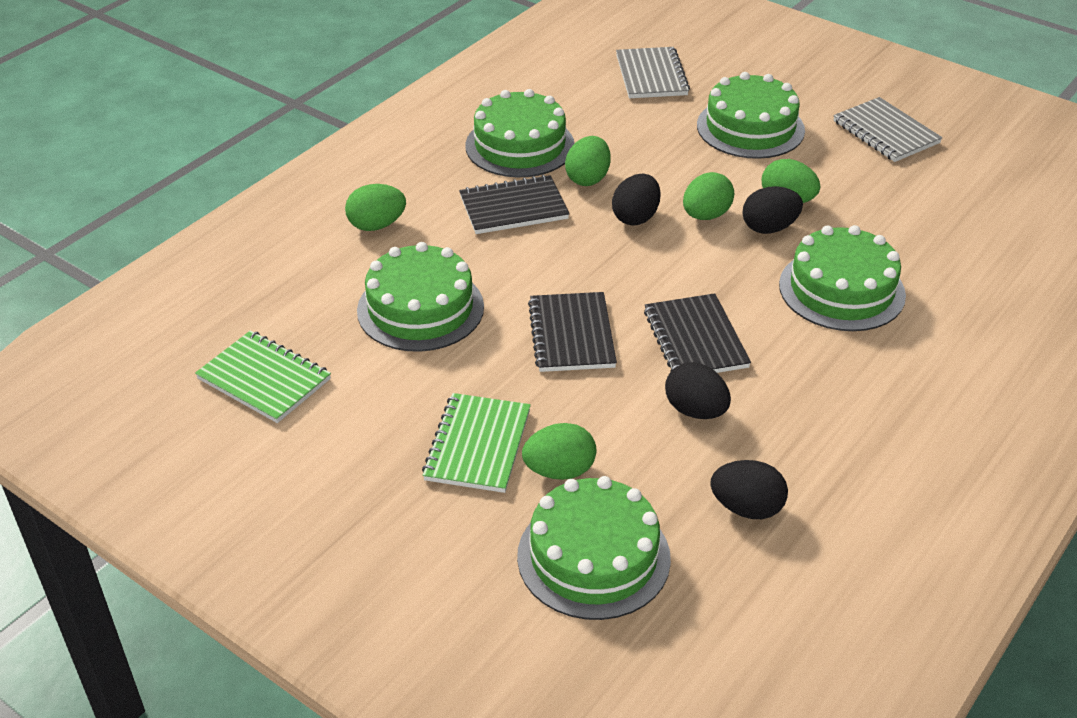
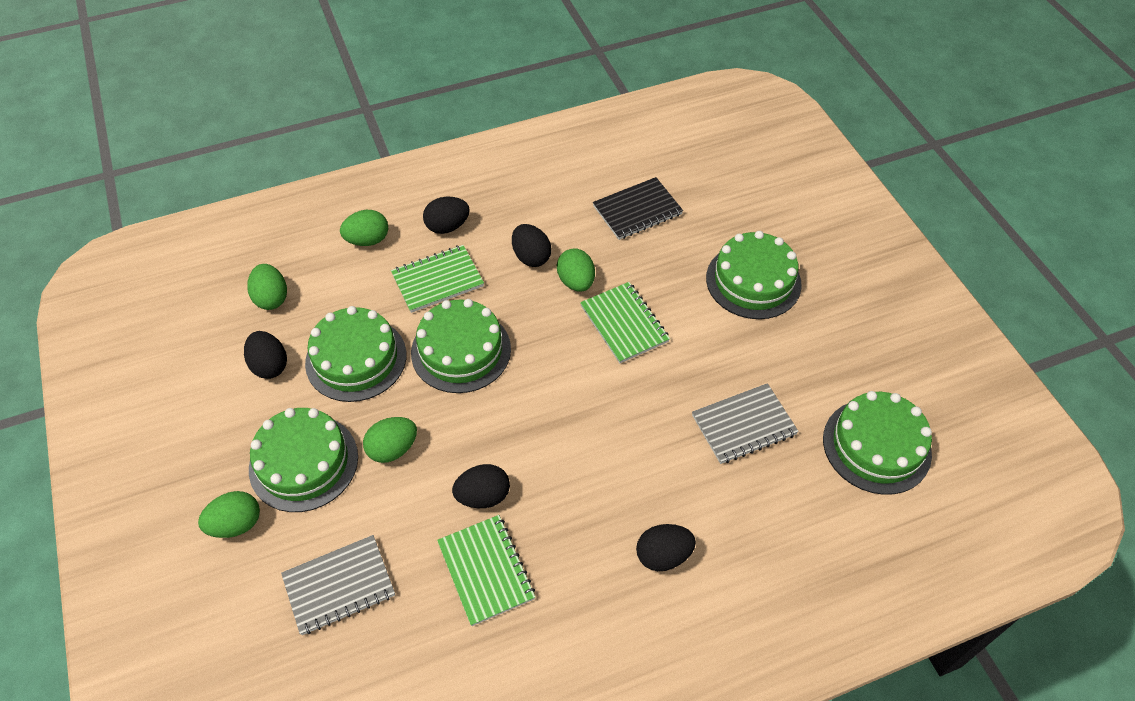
black egg: [612,174,660,226] [665,362,731,419] [710,460,788,519] [743,186,803,234] = 4 -> [244,331,287,379] [423,197,470,234] [452,464,510,508] [512,224,552,267] [636,524,696,571] = 5
black notebook: [459,175,569,234] [528,292,617,372] [644,293,751,373] = 3 -> [593,177,683,240] = 1
green notebook: [195,330,331,423] [422,393,531,493] = 2 -> [391,245,484,313] [437,515,535,626] [580,282,670,363] = 3

